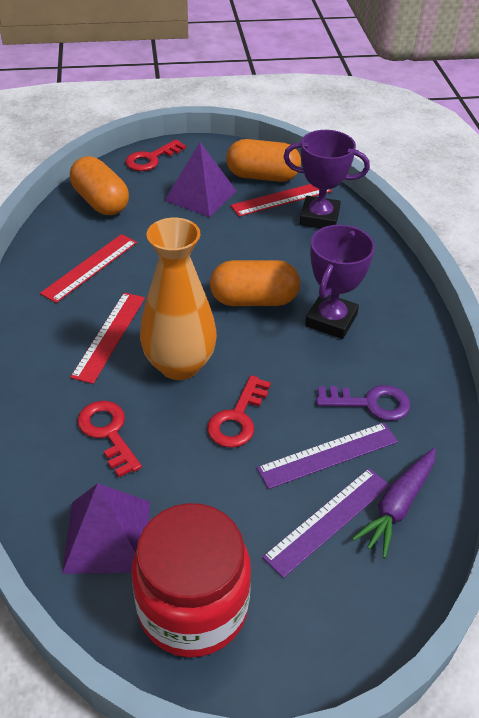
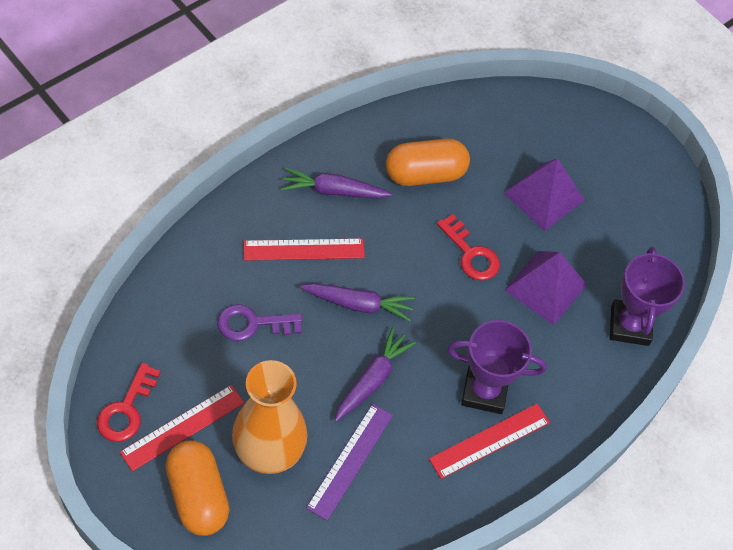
orange capsule: [70,156,129,215] [210,260,300,306] [226,139,301,182] = 3 -> [166,441,229,536] [386,139,470,186] = 2
purple carrot: [352,448,436,558] = 1 -> [281,168,392,199] [299,283,415,321] [335,327,416,422] = 3
purple ruler: [257,423,398,489] [262,468,390,578] = 2 -> [306,404,393,521] = 1
red jar: [131,503,251,657] = 1 -> none = 0
red key: [77,401,142,477] [125,139,186,171] [207,375,271,448] = 3 -> [97,363,161,442] [437,214,500,281] = 2

